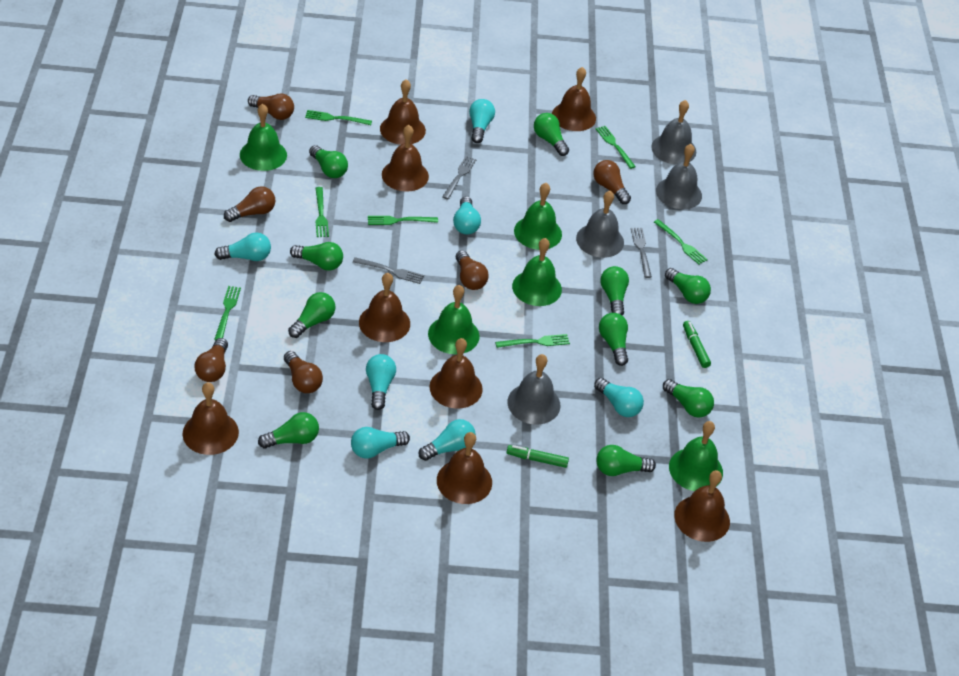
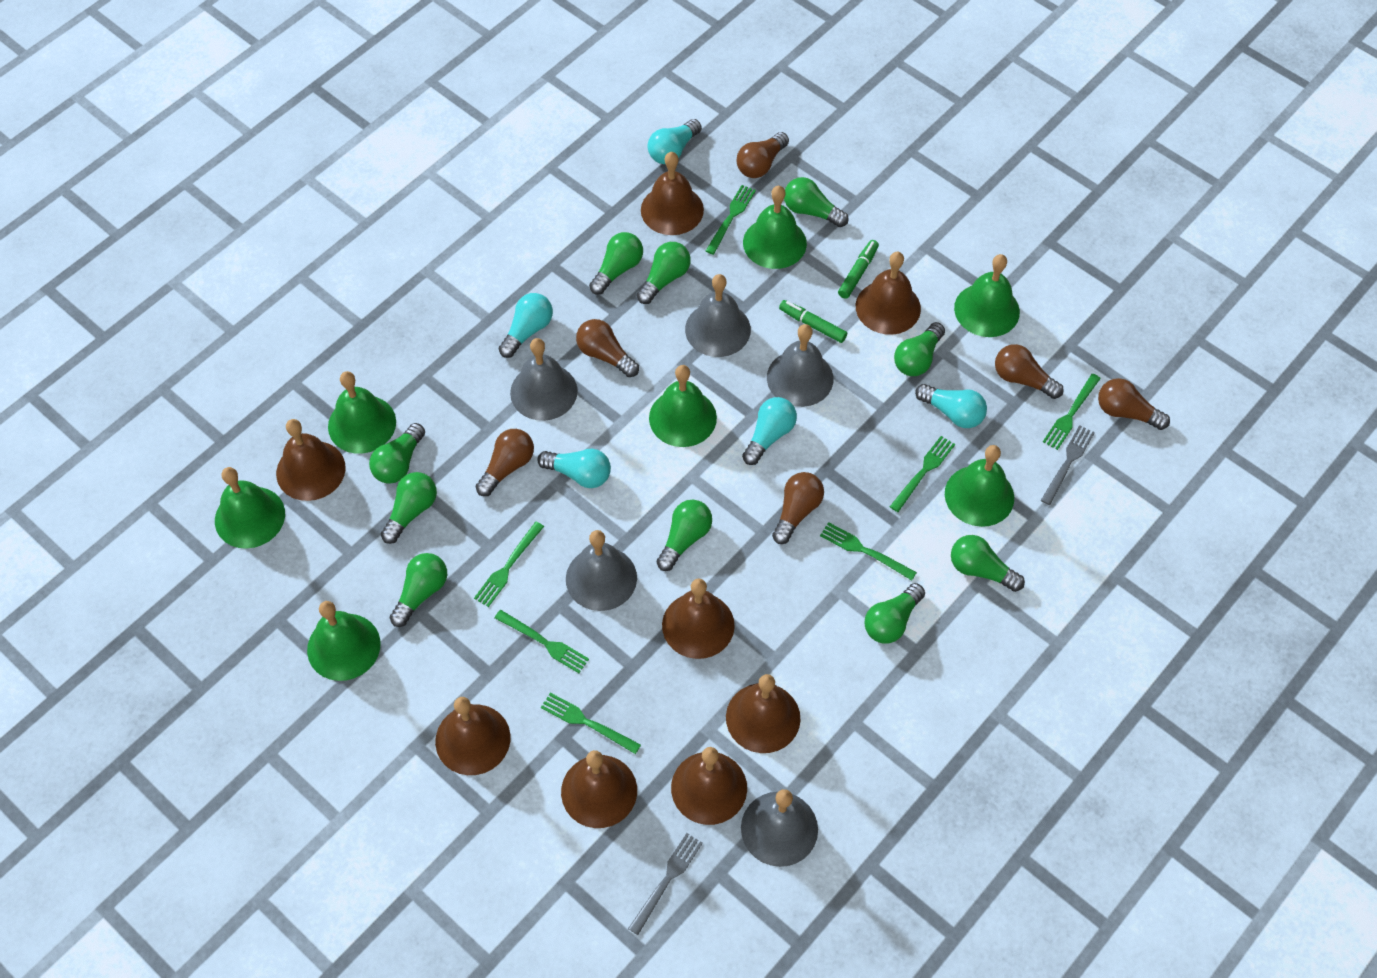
green bell: [240,104,287,171] [428,285,480,354] [512,238,562,306] [514,183,562,250] [669,421,723,491] = 5 -> [215,467,285,549] [307,601,381,681] [328,371,396,454] [649,365,717,447] [743,186,807,269] [945,445,1014,527] [954,254,1020,337] = 7
grey bell: [507,354,561,425] [576,191,624,258] [651,100,696,164] [656,144,702,209] = 4 -> [510,338,578,421] [566,530,637,611] [685,274,751,357] [741,789,818,867] [767,324,834,407] = 5
grey fork: [353,257,424,284] [442,156,477,199] [631,228,652,278] = 3 -> [628,833,703,935] [1041,425,1095,505] = 2
turquoise light bulb: [214,233,271,261] [351,427,410,459] [366,354,396,410] [419,419,476,461] [453,196,481,235] [469,99,495,143] [594,378,644,417] = 7 -> [499,293,553,358] [537,449,611,488] [648,119,702,164] [742,397,797,465] [915,384,987,428] = 5

